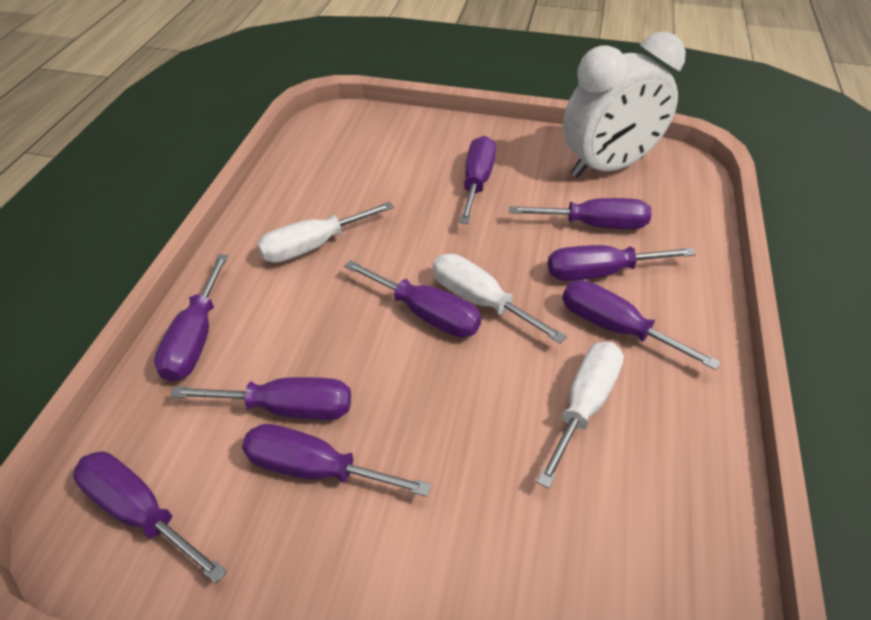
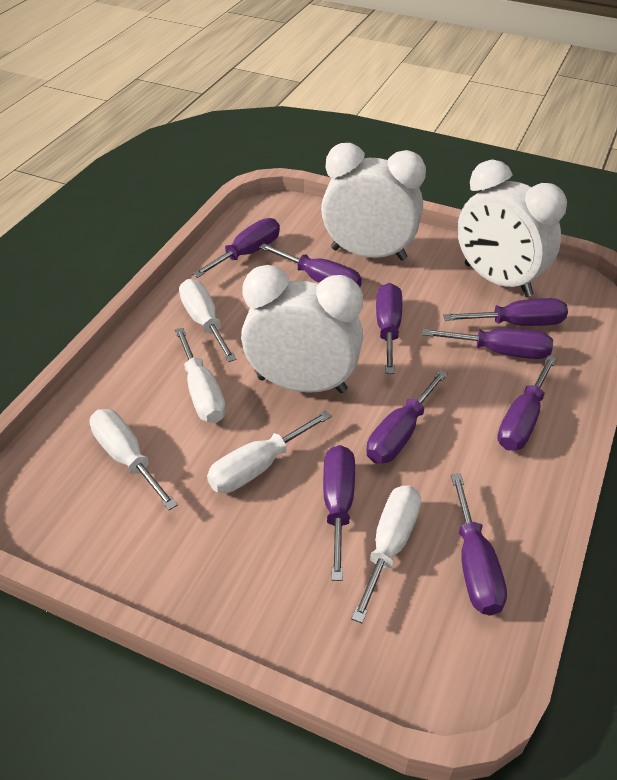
white clock: [563,32,686,178] = 1 -> [241,265,363,393] [321,143,426,261] [457,159,567,297] = 3
white screwdriver: [257,202,394,263] [433,254,567,344] [537,342,624,488] = 3 -> [90,409,178,510] [175,328,226,423] [179,279,237,362] [207,411,331,493] [351,485,421,623] = 5

